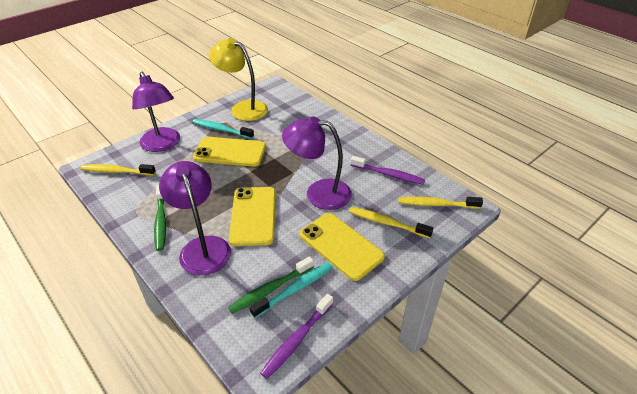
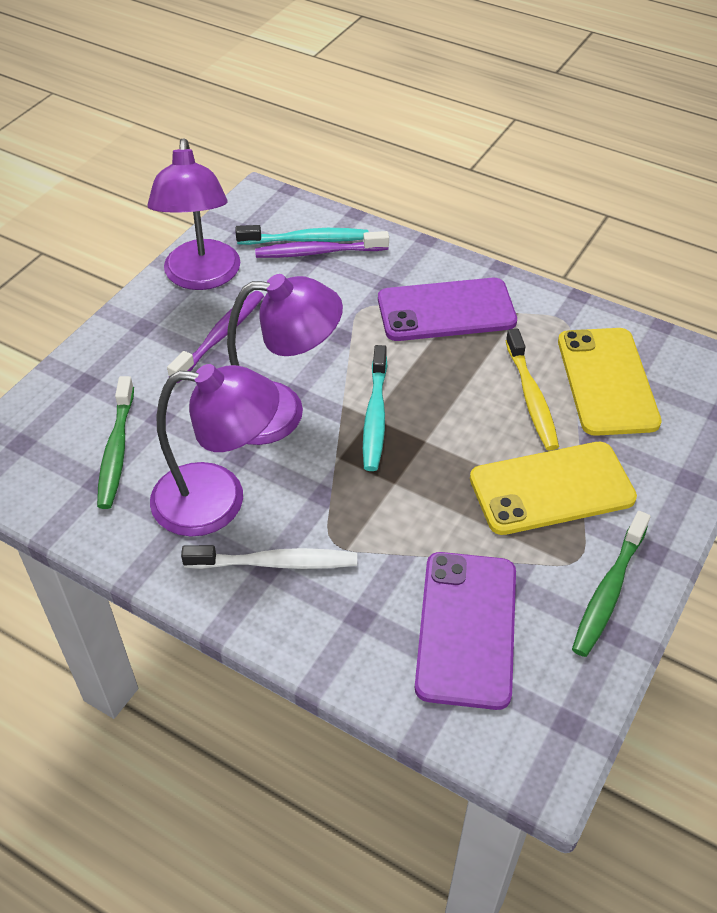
purple phone: none = 0 -> [378,278,517,341] [415,552,516,710] = 2
white toothbrush: none = 0 -> [181,545,357,569] = 1
yellow lamp: [209,38,268,121] = 1 -> none = 0
yellow phone: [193,137,266,167] [229,187,276,246] [300,213,385,281] = 3 -> [470,442,637,535] [558,328,662,436] = 2
yellow toothbrush: [80,164,156,176] [349,207,434,238] [398,197,483,209] = 3 -> [506,329,559,450] = 1

